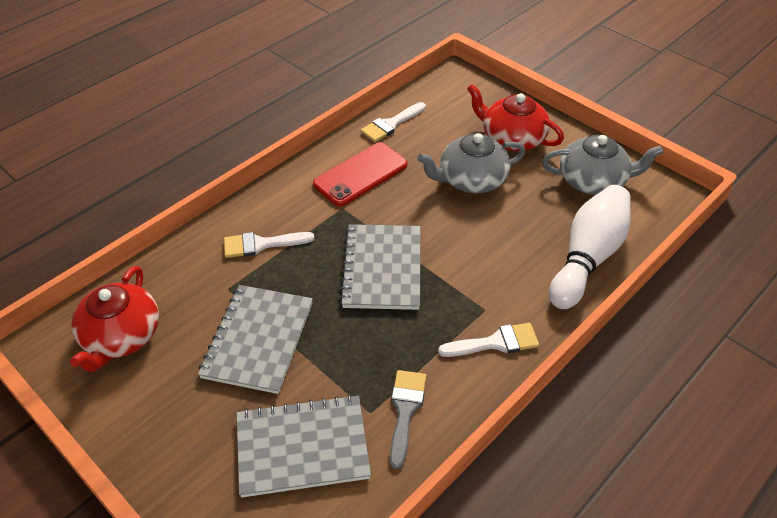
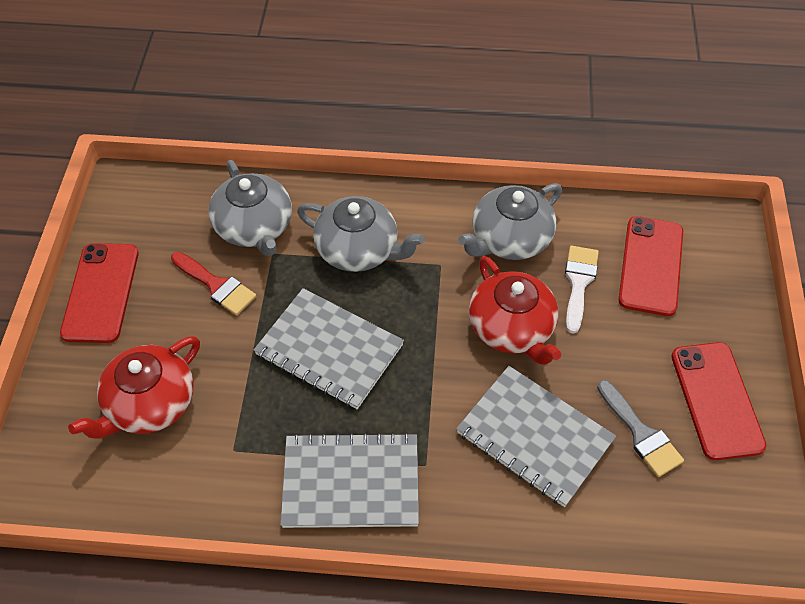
grey teapot: [417,133,526,193] [542,135,663,195] = 2 -> [208,160,292,256] [297,196,425,272] [458,183,562,260] = 3
red brush: none = 0 -> [171,252,256,315] = 1
red phone: [313,142,407,206] = 1 -> [60,243,139,343] [618,216,683,316] [671,342,767,460] = 3
white bowling pin: [549,185,631,309] = 1 -> none = 0
white brush: [224,232,314,258] [361,102,426,142] [438,323,539,357] = 3 -> [565,246,599,334] = 1

